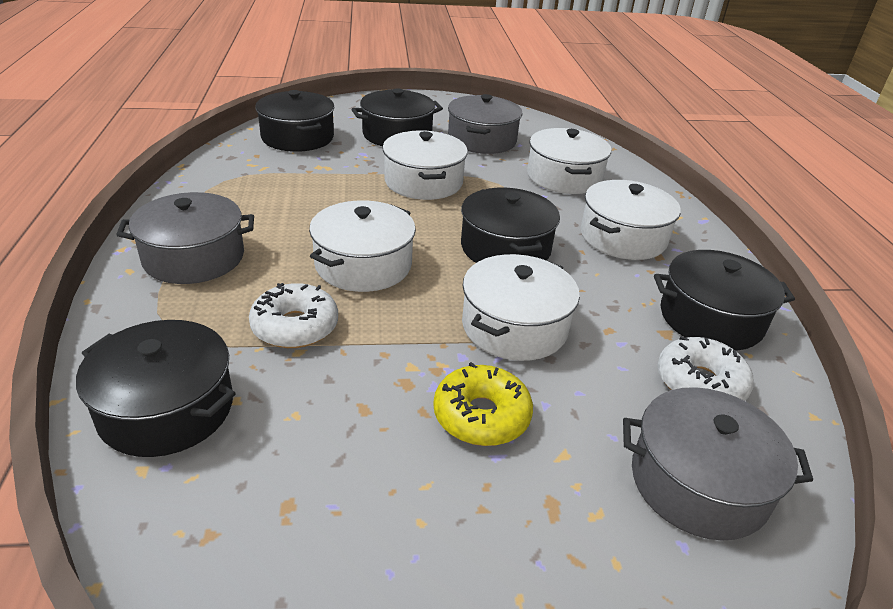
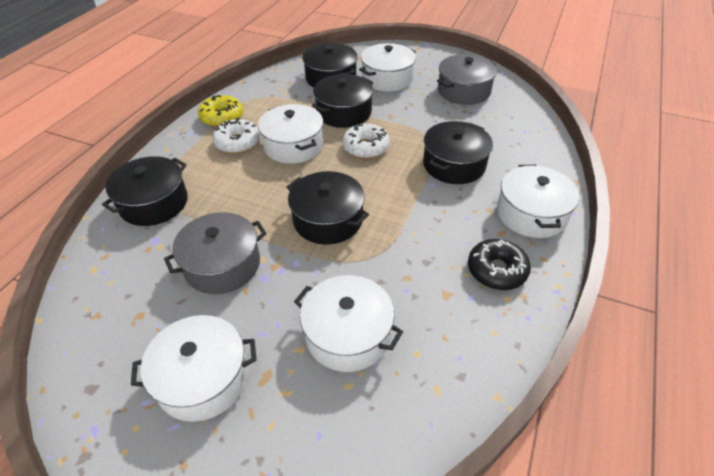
black donut: none = 0 -> [468,239,531,290] = 1
grey pot: [116,192,254,284] [448,94,522,154] [623,387,813,541] = 3 -> [164,212,267,294] [437,54,497,105] = 2

